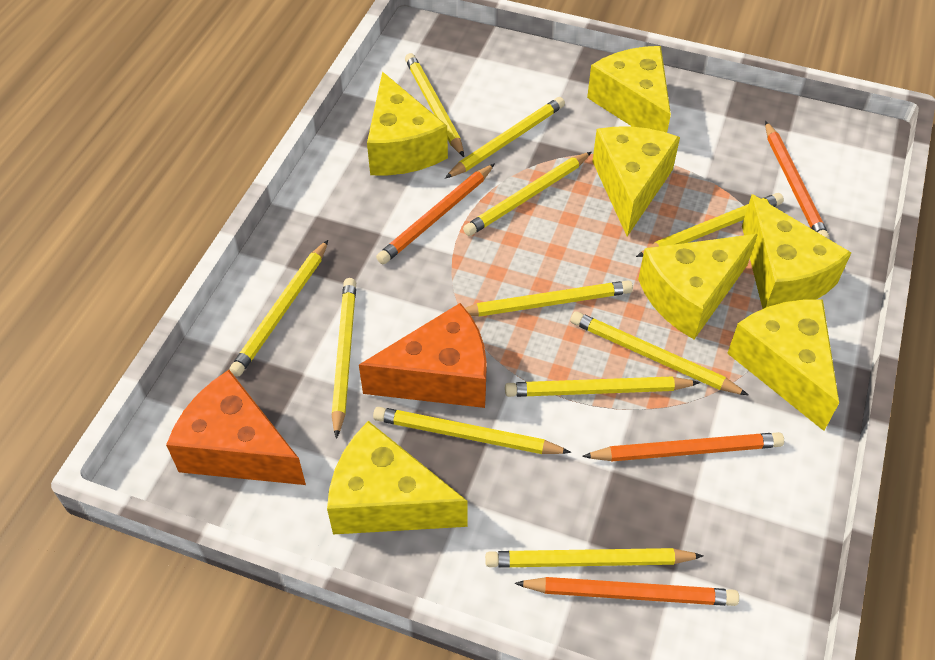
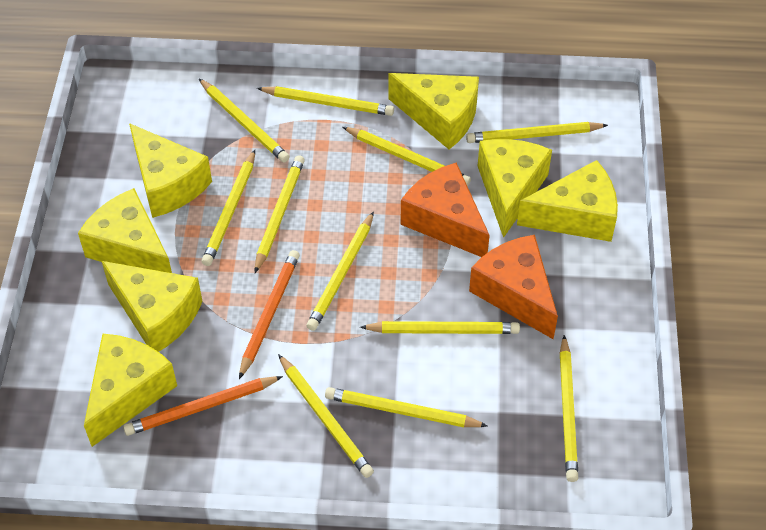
orange pencil: [376,164,494,264] [514,577,739,606] [582,432,784,462] [765,121,830,239] = 4 -> [123,376,283,436] [239,250,300,379] = 2

